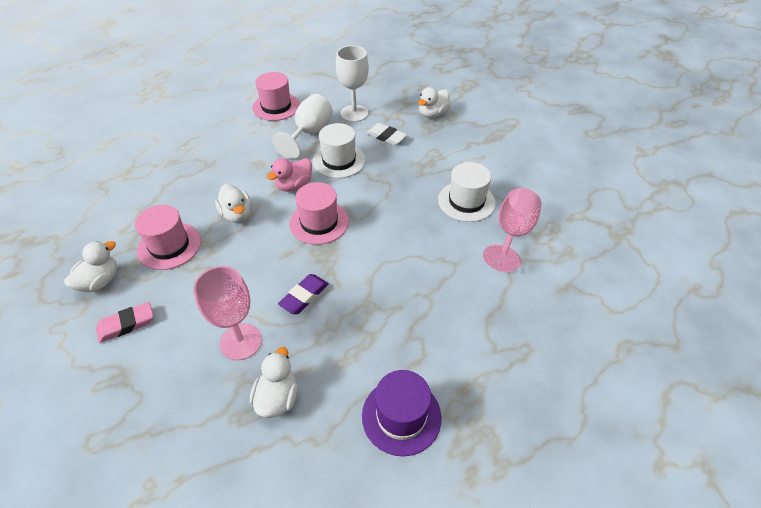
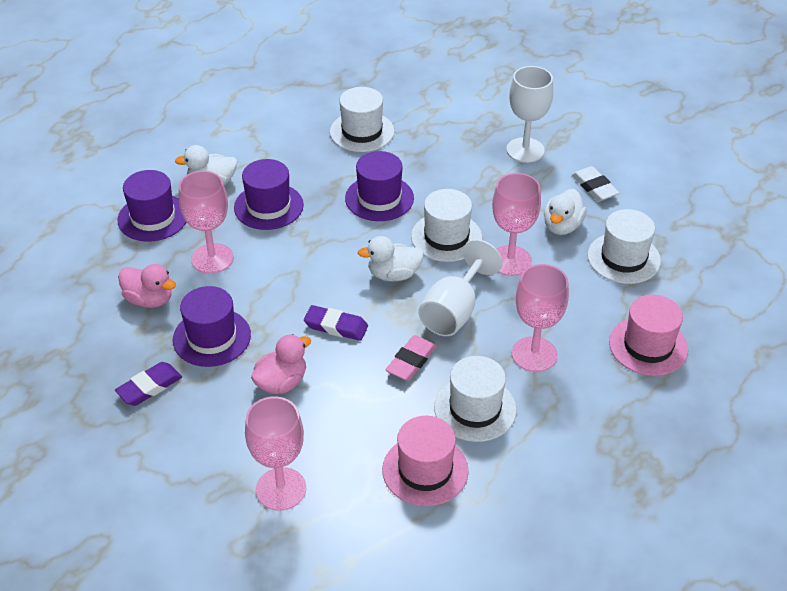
pink duck: [267,158,312,192] = 1 -> [118,264,176,308] [251,334,311,394] = 2
pink goblet: [194,266,262,360] [483,188,541,272] = 2 -> [179,171,233,274] [245,396,306,511] [492,173,541,276] [512,264,569,372] = 4
pink hat: [135,205,201,270] [252,72,300,121] [289,182,349,245] = 3 -> [382,416,469,506] [609,295,688,376] = 2
purple eraser: [278,274,329,314] = 1 -> [115,362,182,406] [304,305,368,341] = 2
purple hat: [362,370,441,457] = 1 -> [117,170,186,242] [173,286,251,367] [234,159,304,230] [345,151,414,221] = 4
white duck: [64,241,117,292] [215,184,252,223] [250,347,298,418] [418,87,450,118] = 4 -> [175,145,238,185] [358,236,424,281] [544,189,586,235] = 3
white hat: [312,123,366,178] [438,162,496,222] = 2 -> [330,87,394,152] [411,189,482,262] [434,356,517,442] [587,209,661,284] = 4

